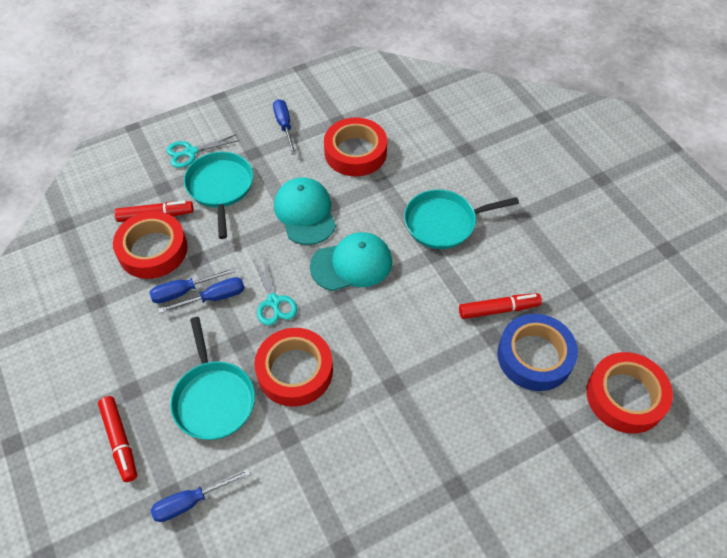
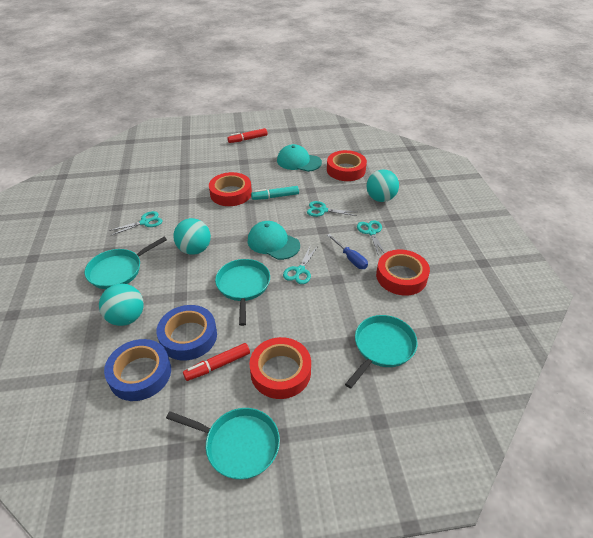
blue screwdriver: [149,268,235,303] [151,469,251,522] [158,277,245,314] [273,99,296,155] = 4 -> [327,234,368,269] = 1
blue tape: [497,314,578,391] = 1 -> [104,339,171,401] [157,305,217,360] = 2
red marker: [98,396,137,482] [115,201,193,222] [459,293,542,319] = 3 -> [183,343,250,381] [227,128,268,143] = 2
turquoise ball: none = 0 -> [99,284,144,326] [173,218,211,255] [367,169,399,202] = 3
turquoise marker: none = 0 -> [251,186,299,200] = 1
turquoise pan: [170,317,255,440] [184,152,253,239] [404,189,519,249] = 3 -> [85,237,167,289] [166,408,280,480] [215,259,270,326] [345,315,418,389] = 4
turquoise scissors: [166,134,240,168] [253,257,297,325] = 2 -> [108,211,162,236] [283,245,317,284] [307,201,357,217] [357,220,385,256] = 4

